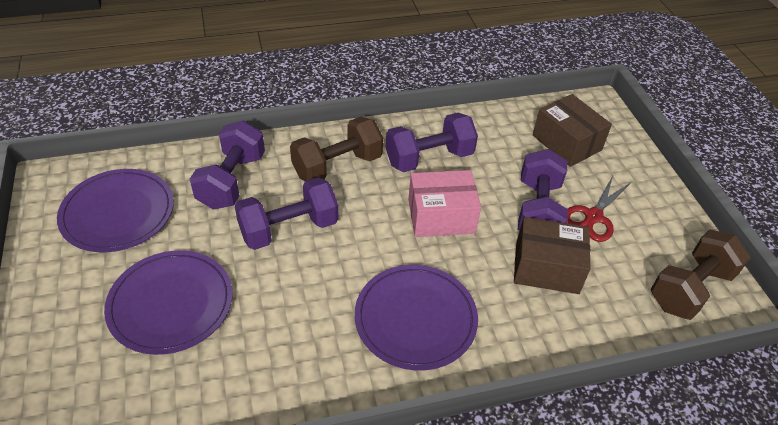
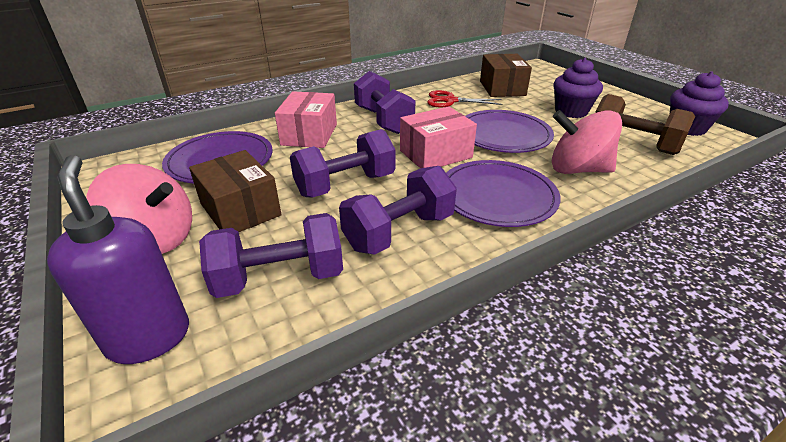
brown dumbbell: [290,117,383,181] [651,230,751,320] = 2 -> [595,94,695,155] = 1
pink box: [408,170,481,237] = 1 -> [275,91,337,148] [400,106,477,168] = 2
pink spinning top: none = 0 -> [86,164,192,254] [552,110,622,174] = 2
purple cupcake: none = 0 -> [553,58,603,118] [670,71,729,136] = 2
purple soap dispenser: none = 0 -> [47,155,189,364] = 1

